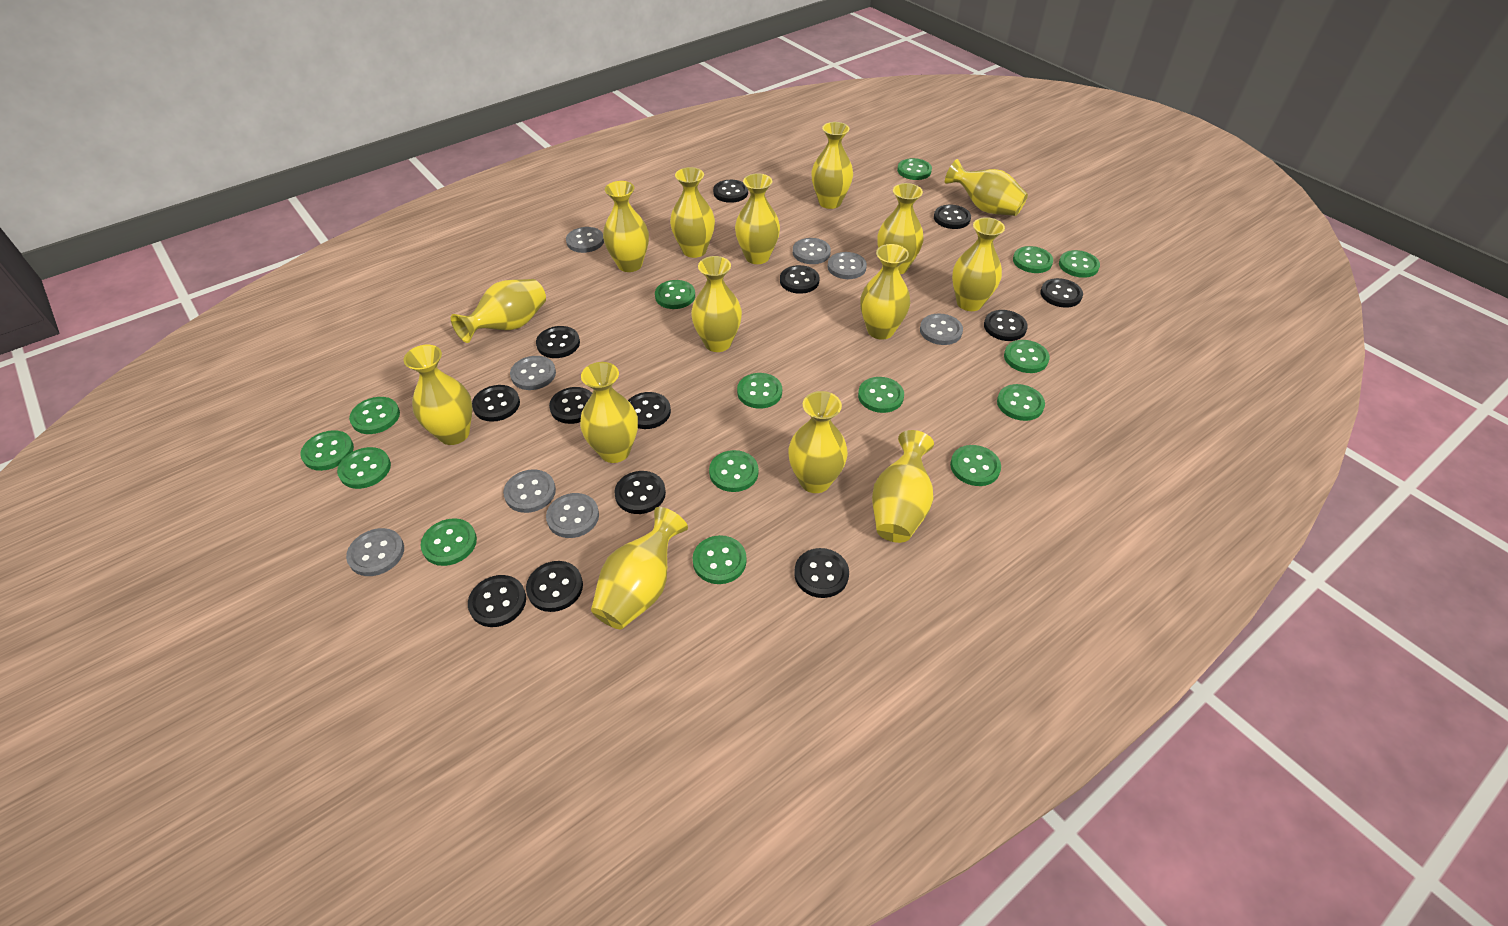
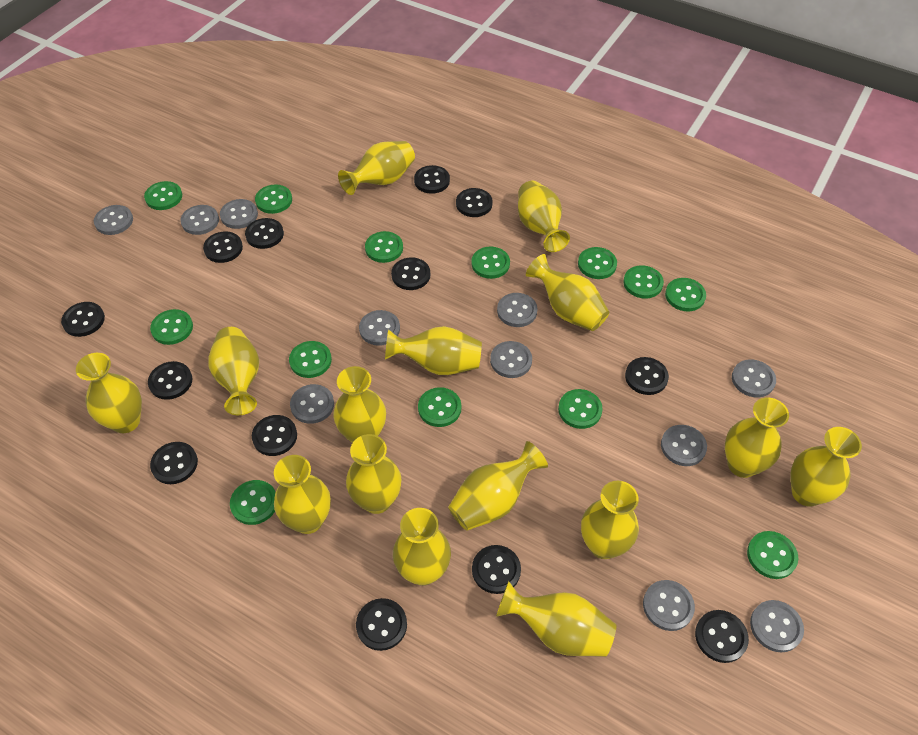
green button: [300,430,354,471] [337,447,391,489] [349,397,400,434] [421,518,477,566] [655,280,695,309] [693,535,747,584] [709,450,759,492] [737,373,782,409] [858,377,904,413] [897,158,932,180] [950,445,1001,486] [997,384,1045,421] [1004,340,1050,373] [1013,246,1053,273] [1059,250,1100,278] = 15 -> [144,181,182,210] [150,309,193,345] [230,480,276,525] [255,185,292,214] [289,341,332,378] [365,231,403,263] [418,387,461,427] [471,247,510,279] [558,389,603,429] [578,247,617,279] [623,265,664,298] [665,278,706,311] [747,531,798,579] = 13
grey button: [346,528,404,576] [503,469,556,513] [510,356,556,390] [546,493,599,538] [566,227,604,253] [793,238,831,264] [828,252,867,279] [920,313,963,345] = 8 -> [94,205,133,235] [180,205,219,235] [220,199,258,229] [290,384,334,424] [359,310,400,346] [490,341,532,378] [497,293,538,327] [643,580,695,631] [661,425,707,466] [732,359,776,397] [750,600,804,653] = 11

